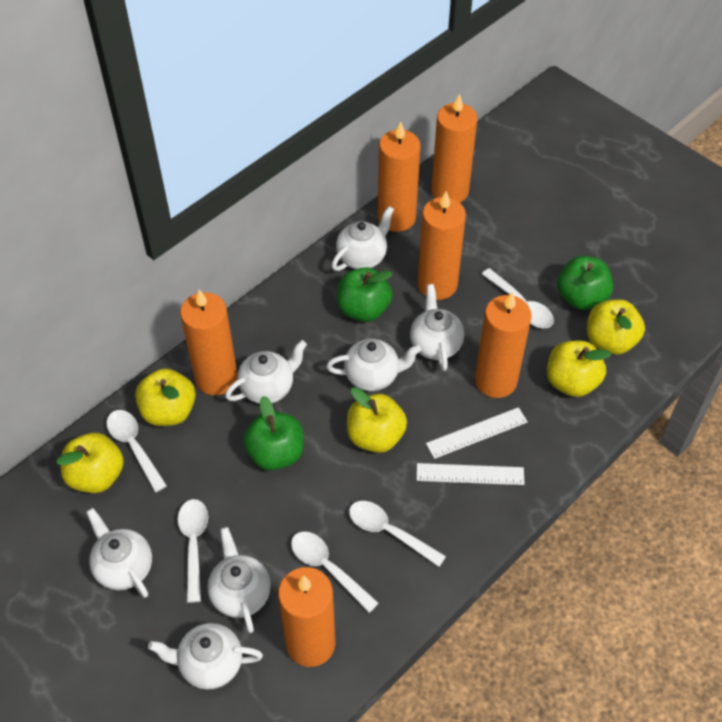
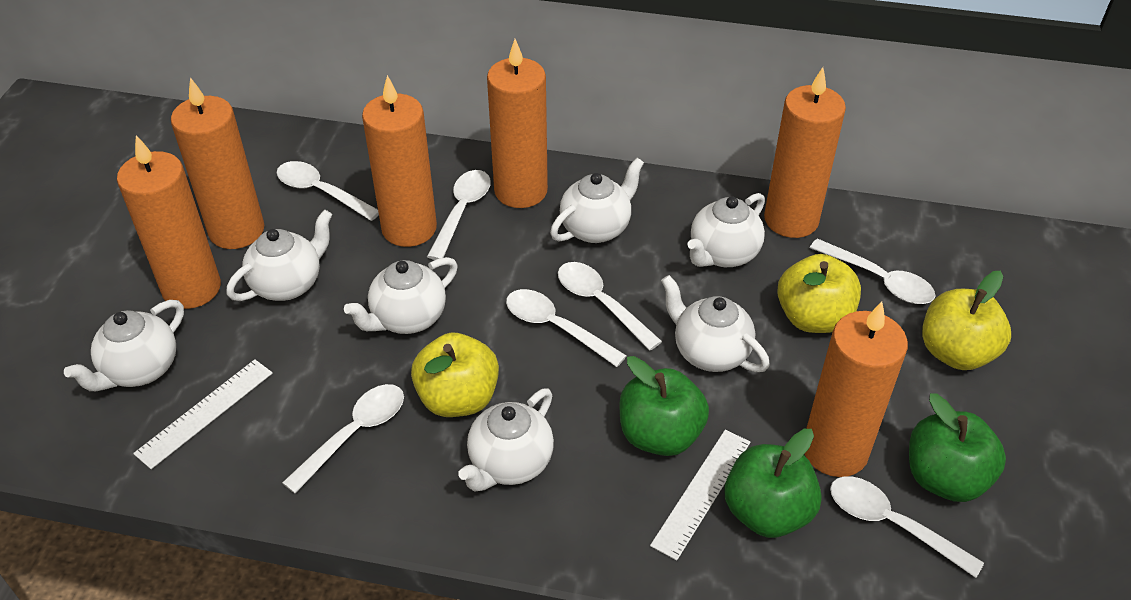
white spoon: [106,410,167,492] [177,499,208,603] [291,531,379,613] [349,501,446,567] [482,268,554,328] = 5 -> [277,161,379,221] [282,384,404,493] [427,170,491,260] [506,289,627,367] [558,262,662,351] [810,238,936,304] [830,476,984,578] = 7
yellow apple: [57,433,124,493] [135,368,196,426] [347,387,407,453] [547,341,612,397] [587,300,645,355] = 5 -> [411,333,499,417] [777,254,861,333] [922,271,1011,370] = 3

